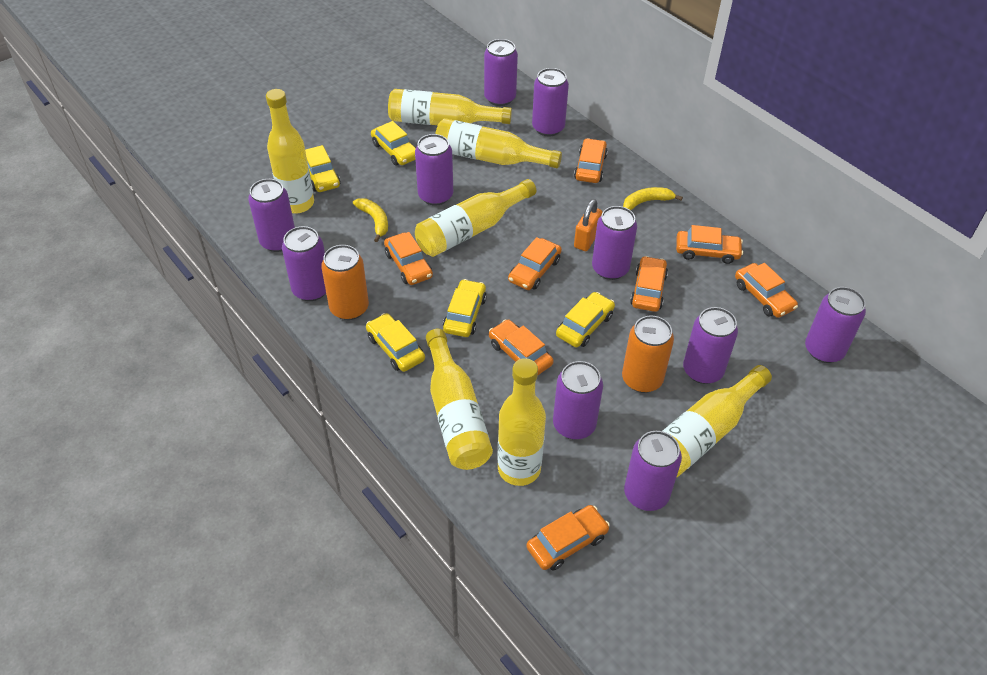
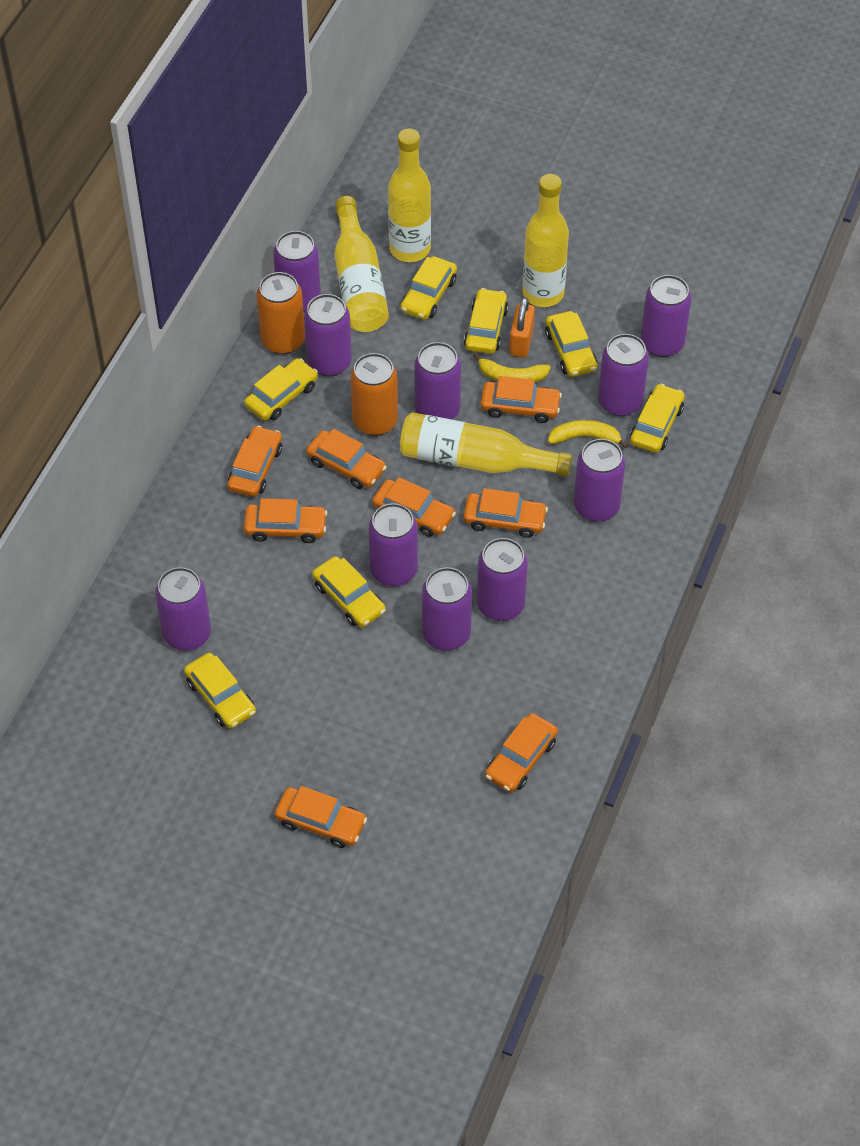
yellow bottle: [266,89,314,214] [388,89,512,125] [415,179,536,257] [426,329,493,470] [435,118,562,168] [497,358,546,486] [663,365,772,478] = 7 -> [334,196,389,332] [388,128,431,262] [400,412,572,476] [523,174,569,307] = 4
yellow car: [305,145,341,192] [366,313,425,372] [371,121,416,166] [443,279,487,337] [556,292,615,348] = 5 -> [184,653,256,729] [244,358,318,421] [312,556,386,627] [400,256,457,320] [464,288,508,354] [545,311,597,377] [630,384,685,453] = 7

